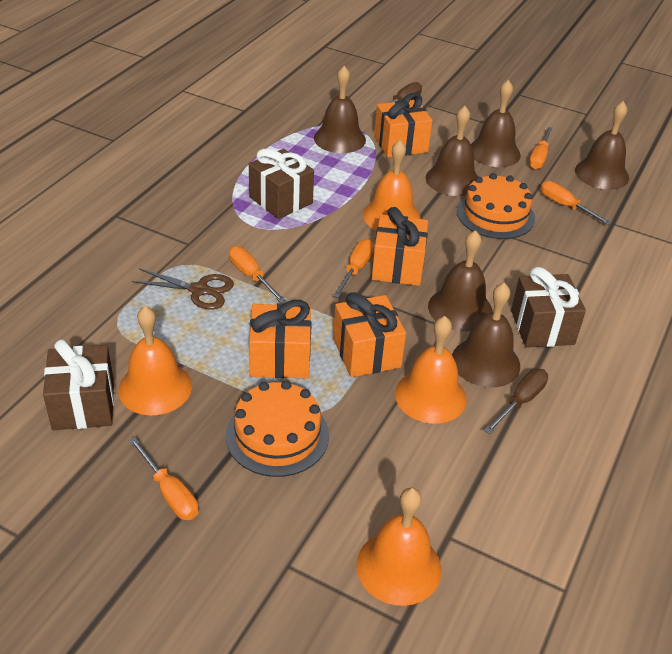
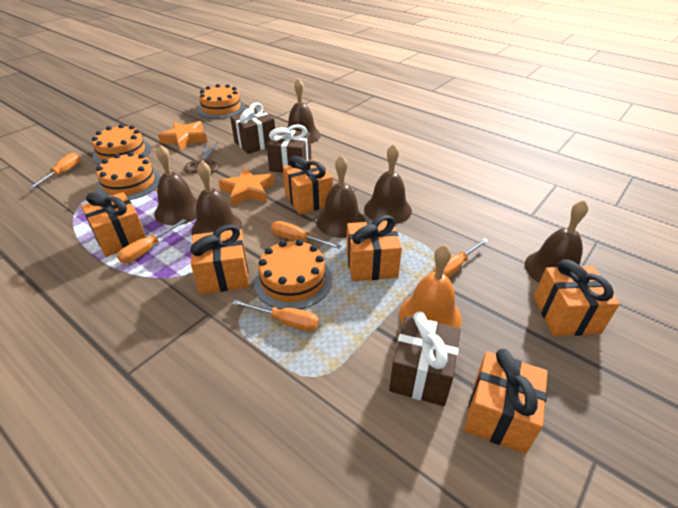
brown screwdriver: [373,82,422,113] [484,369,548,434] = 2 -> none = 0
orange bell: [118,306,192,415] [356,488,441,606] [363,140,420,230] [395,316,467,424] = 4 -> [399,244,462,328] = 1
orange cake: [226,381,329,477] [457,173,535,239] = 2 -> [92,124,151,165] [96,152,161,200] [198,84,245,119] [254,239,332,309] = 4
orange gift: [249,300,312,378] [333,292,406,377] [372,207,428,286] [374,93,432,158] = 4 -> [82,192,146,257] [190,224,249,294] [283,156,333,214] [347,215,402,281] [464,349,548,454] [534,259,620,336] = 6
orange star: none = 0 -> [158,121,207,151] [218,168,274,206] = 2

